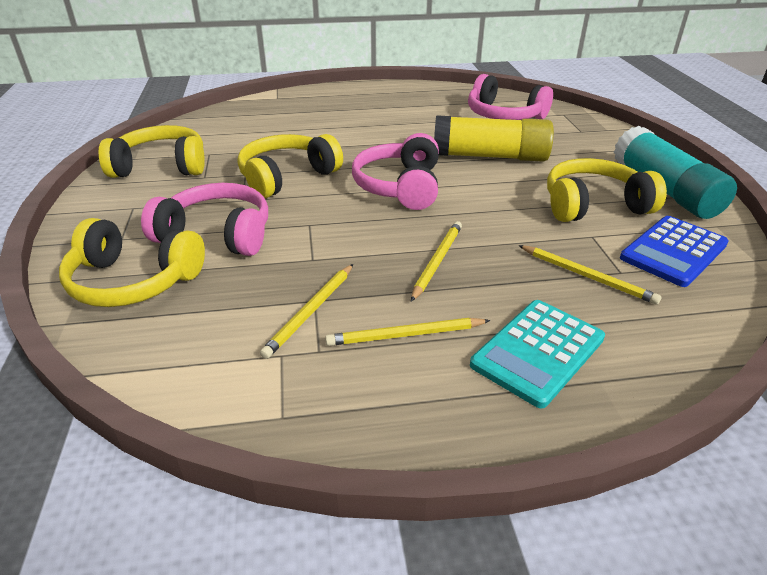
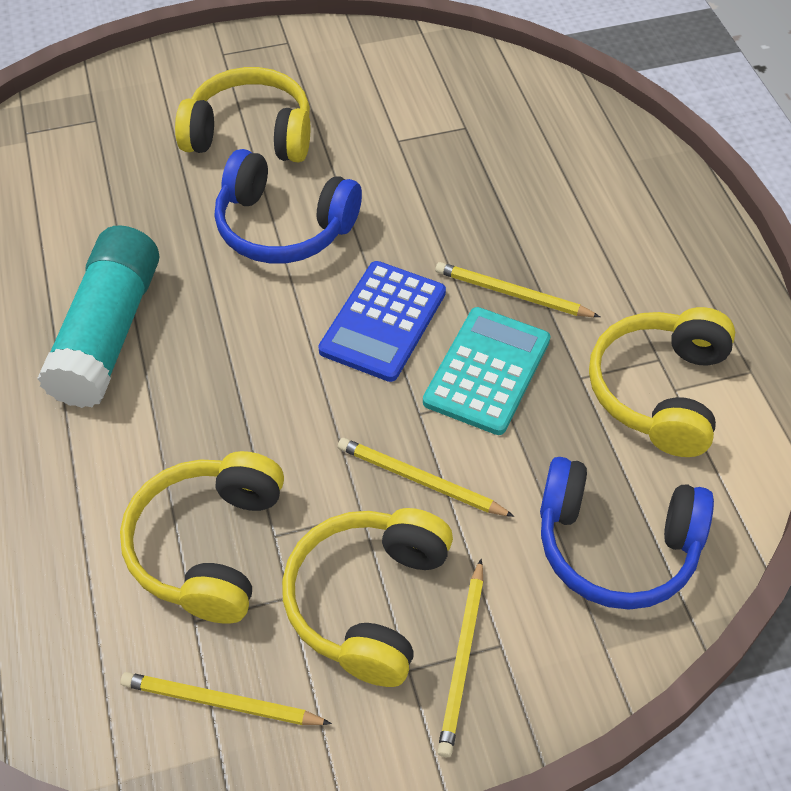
blue headphones: none = 0 -> [215,149,362,264] [540,457,714,610] = 2
pink headphones: [141,183,268,256] [352,133,439,210] [468,74,553,120] = 3 -> none = 0
yellow glue stick: [434,115,554,162] = 1 -> none = 0

